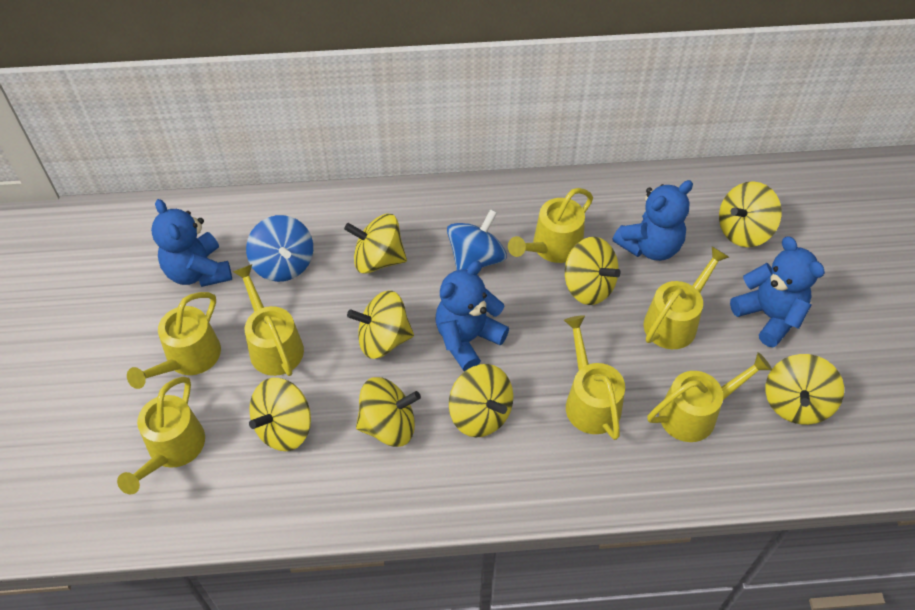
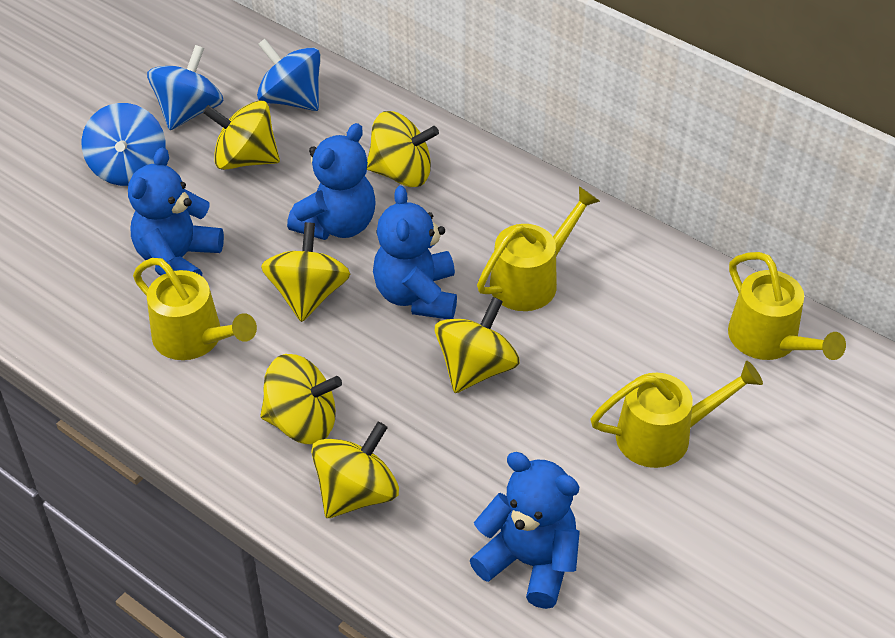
blue spinning top: [246,215,313,282] [447,209,507,270] = 2 -> [81,103,166,186] [147,45,223,130] [257,39,321,111] = 3
yellow spinning top: [249,378,311,451] [344,214,407,274] [347,291,414,359] [356,377,421,447] [449,364,513,437] [565,237,621,305] [719,181,782,247] [766,354,844,425] = 8 -> [203,100,280,170] [260,354,342,444] [261,222,350,322] [311,422,399,518] [367,111,439,187] [435,297,520,393] = 6
yellow watering can: [117,376,205,495] [127,292,221,389] [233,264,304,376] [508,188,593,263] [564,315,625,440] [643,247,729,349] [647,352,772,442] = 7 -> [133,258,257,360] [477,186,600,311] [591,361,763,468] [728,252,846,360] = 4

